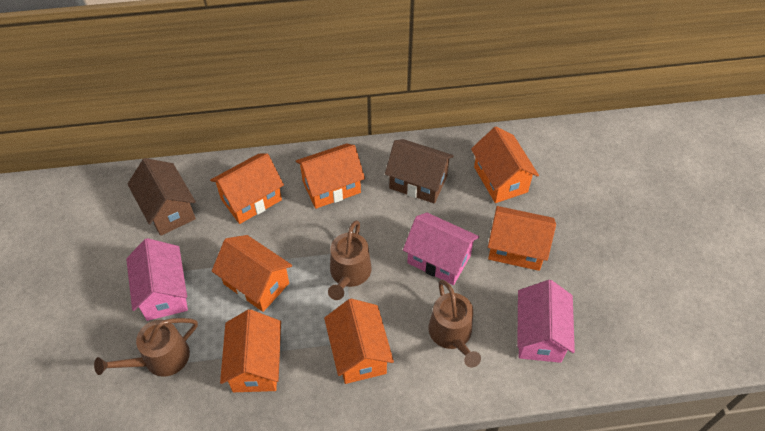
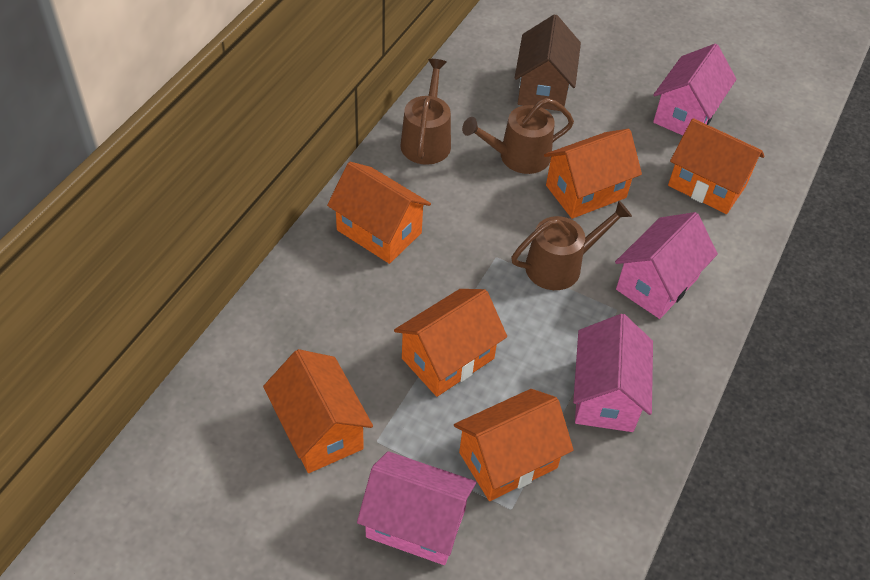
brown house: [127,158,196,236] [385,139,454,203] = 2 -> [515,14,581,111] = 1
orange house: [210,153,284,224] [212,235,292,312] [220,309,281,392] [296,144,365,209] [324,299,394,384] [471,126,539,203] [488,206,556,271] = 7 -> [263,349,373,473] [327,162,431,264] [394,289,507,397] [454,389,574,501] [544,129,642,219] [668,118,765,214] = 6
pink house: [126,238,188,321] [403,212,479,285] [517,280,575,363] = 3 -> [357,451,476,565] [573,314,653,432] [615,212,718,319] [653,44,736,135] = 4

